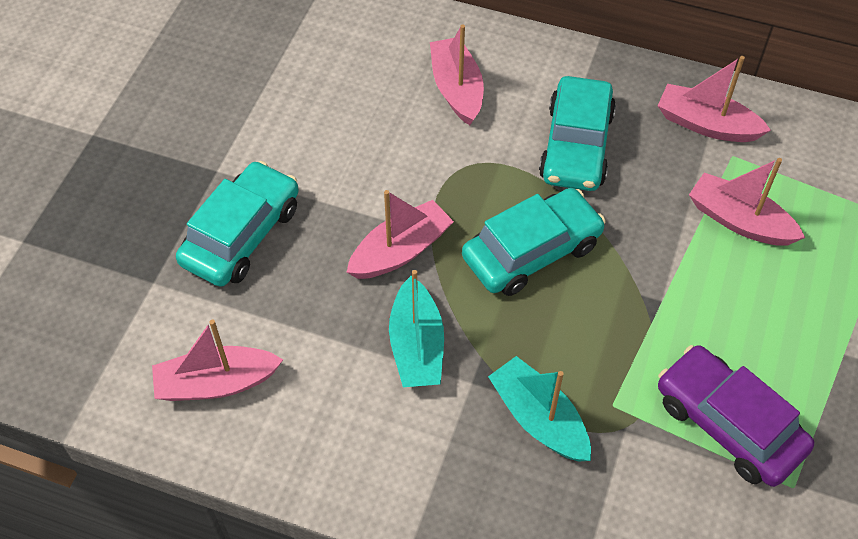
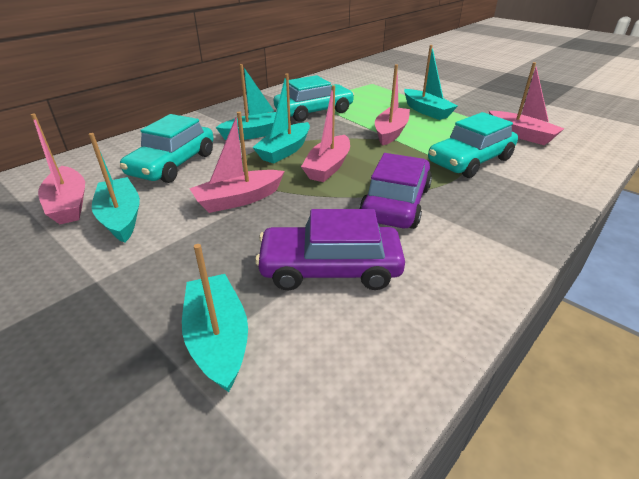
purple car: [658,345,814,487] = 1 -> [255,209,405,290] [359,153,432,229] = 2
turquoise boat: [389,270,444,387] [488,356,591,461] = 2 -> [89,133,140,243] [182,244,248,392] [216,64,276,140] [252,73,310,164] [404,45,458,120] = 5

